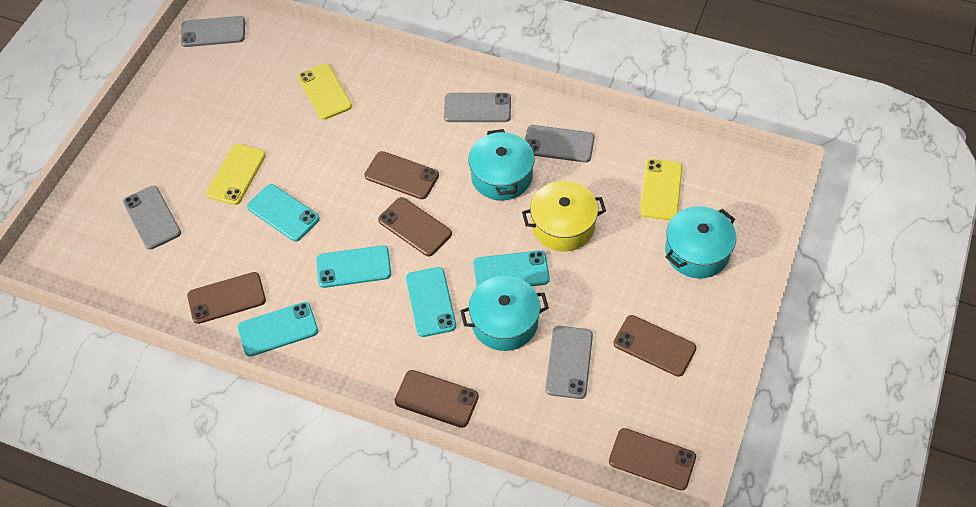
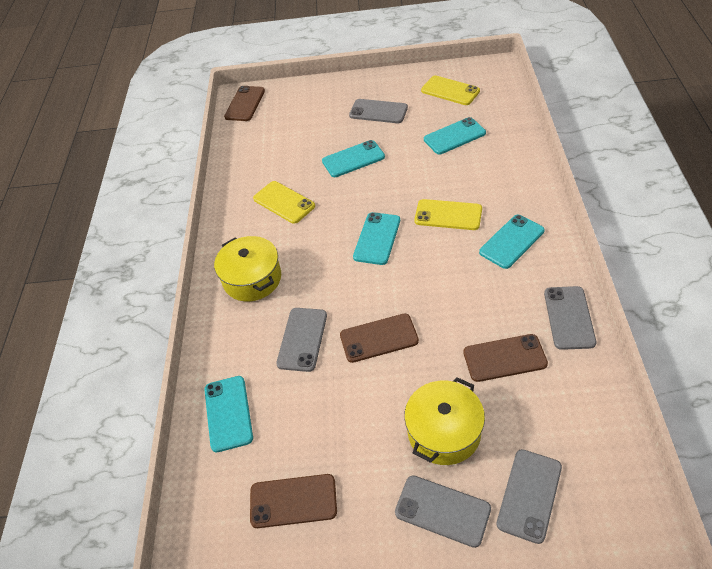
brown phone: [187,272,266,324] [365,151,439,199] [378,197,452,256] [395,370,479,428] [609,428,696,491] [613,315,696,377] = 6 -> [224,86,265,121] [250,474,337,528] [340,314,419,363] [463,334,548,382] = 4
turquoise pot: [460,276,549,351] [468,129,535,201] [665,206,736,279] = 3 -> none = 0
yellow pot: [522,181,606,252] = 1 -> [214,236,281,301] [404,377,485,465] = 2

